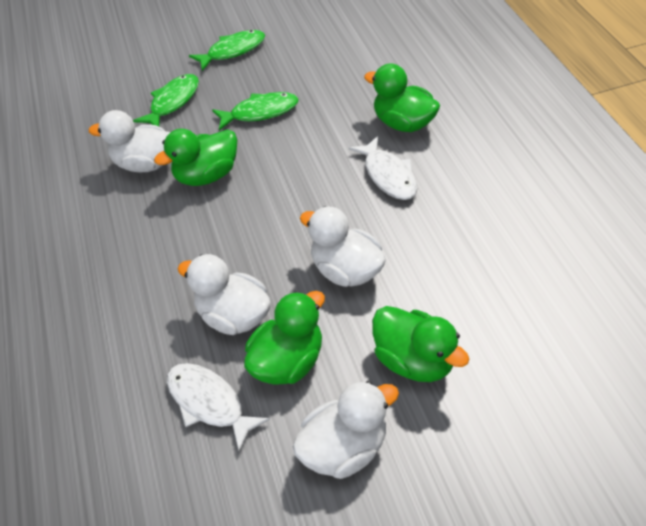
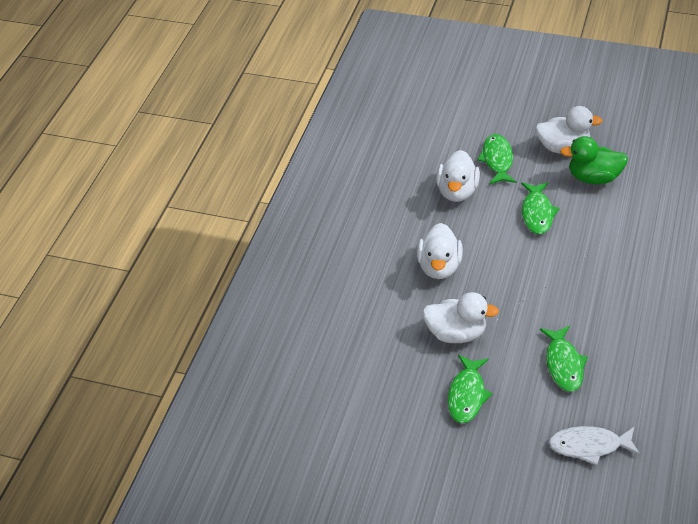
green duck: [154,129,237,186] [244,291,325,385] [364,64,440,132] [372,306,469,382] = 4 -> [560,136,628,184] = 1
green fish: [133,74,199,126] [189,30,265,71] [212,92,298,131] = 3 -> [447,355,493,423] [477,134,516,184] [521,182,560,234] [540,326,588,392] = 4
white fish: [167,363,270,452] [349,136,418,200] = 2 -> [548,426,640,465] = 1

